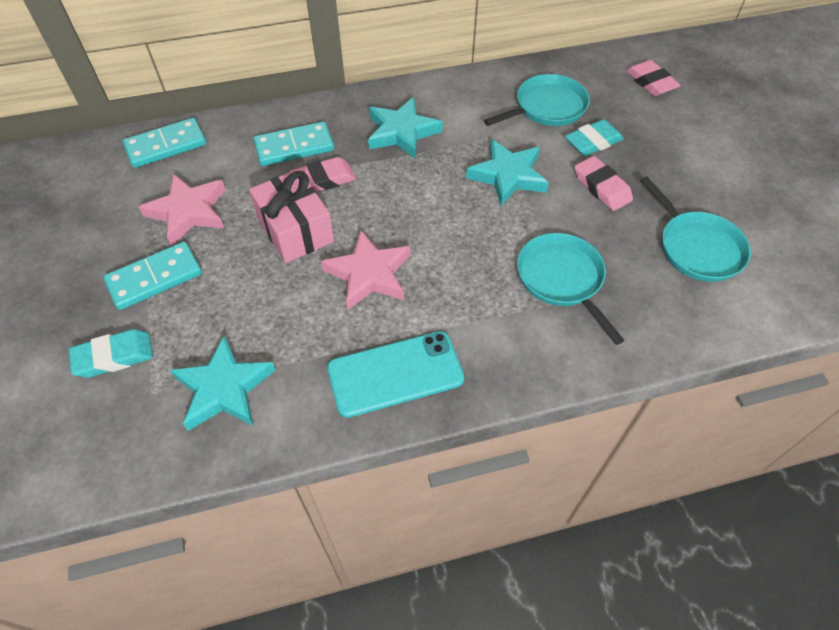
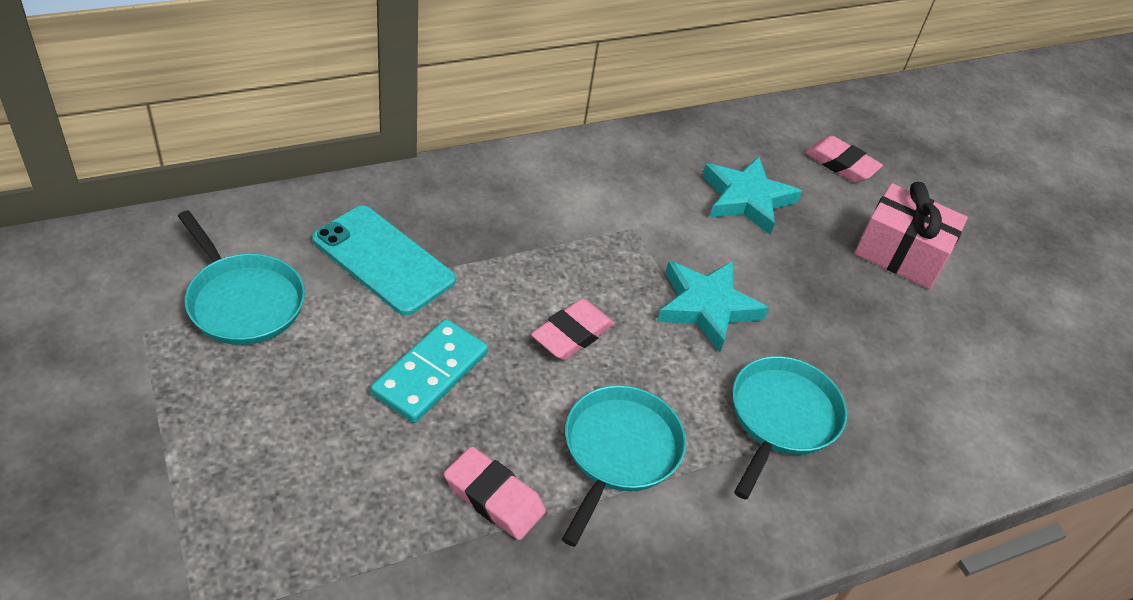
pink star: [139,174,226,246] [321,230,411,310] = 2 -> none = 0
turquoise domino: [103,242,202,310] [123,118,206,168] [253,121,334,166] = 3 -> [370,319,488,423] = 1
turquoise eraser: [69,329,153,378] [565,119,624,156] = 2 -> none = 0
turquoise star: [170,335,276,431] [368,97,443,159] [466,139,549,206] = 3 -> [657,261,769,352] [702,157,802,235] = 2

